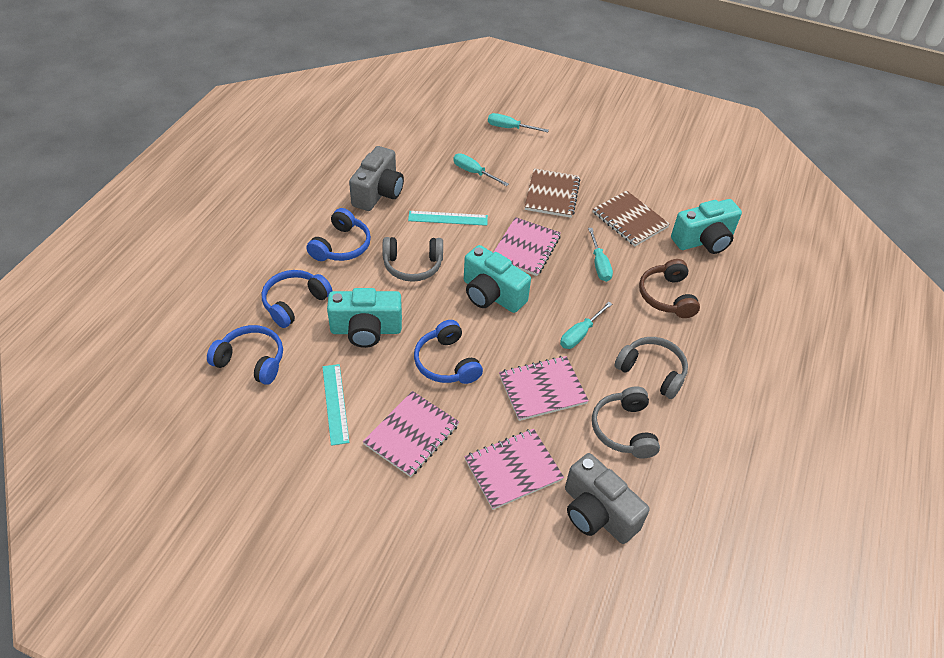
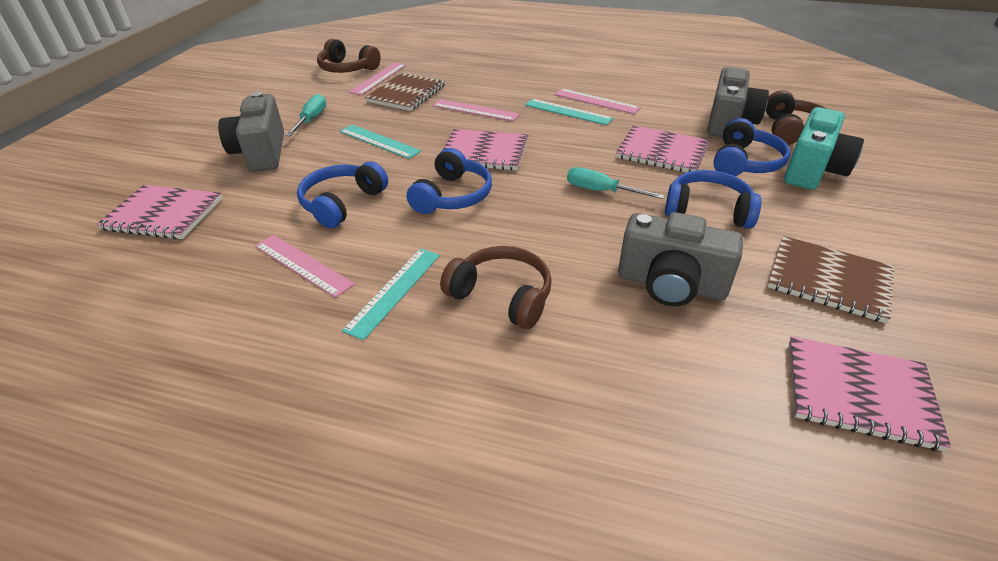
brown headphones: [639,259,700,318] = 1 -> [317,39,381,73] [440,246,552,329] [766,90,827,145] = 3
grey camera: [349,146,404,211] [565,453,650,544] = 2 -> [218,92,284,171] [618,212,743,307] [707,67,769,137] = 3
grey headphones: [382,237,443,282] [592,386,660,459] [614,337,688,399] = 3 -> none = 0
pink ruler: none = 0 -> [255,235,355,298] [349,62,406,95] [433,99,520,121] [554,88,641,114] = 4
turquoise camera: [327,288,402,348] [464,245,531,313] [671,199,742,254] = 3 -> [784,107,864,190] = 1
turquoise ruler: [323,364,350,446] [408,211,488,226] = 2 -> [340,124,421,159] [342,248,440,340] [525,99,613,125] = 3
turquoise screwdriver: [453,154,509,186] [488,113,549,132] [560,302,612,349] [588,228,613,282] = 4 -> [285,94,326,136] [567,167,665,199] = 2

